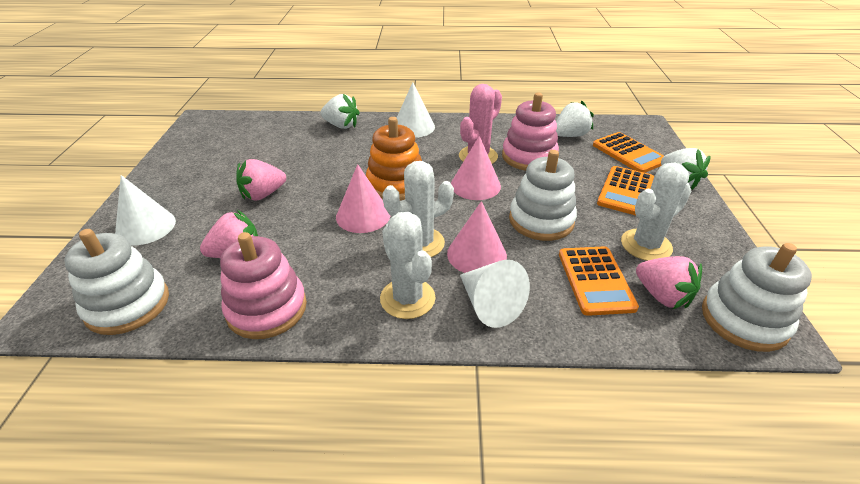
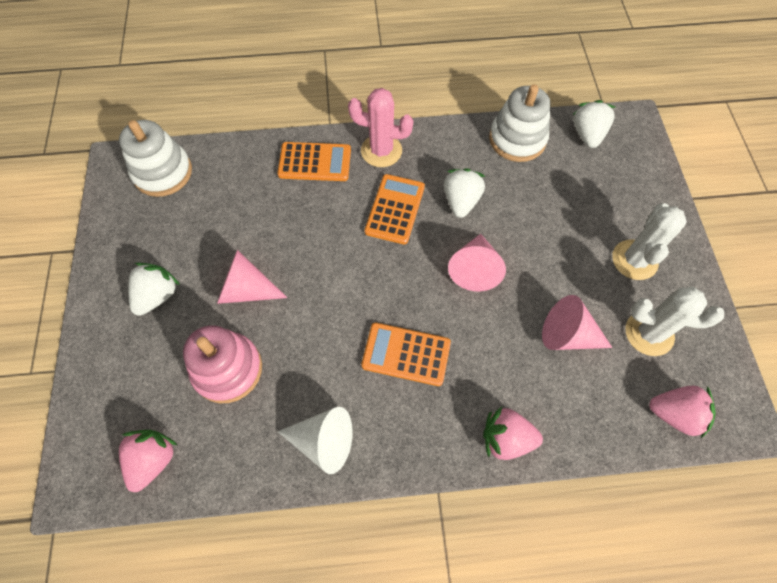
orange stacking toy: [366,117,422,201] = 1 -> none = 0
pink stacking toy: [220,232,307,339] [502,92,559,171] = 2 -> [183,325,262,403] = 1
white cactus: [380,212,436,319] [382,161,454,257] [621,163,691,261] = 3 -> [612,203,687,280] [625,286,724,356] = 2
white cone: [115,175,176,246] [397,82,435,138] [460,260,530,328] = 3 -> [278,407,353,474] = 1
white stacking toy: [64,229,169,335] [509,150,577,241] [702,243,812,352] = 3 -> [119,120,192,197] [489,84,551,162] = 2

